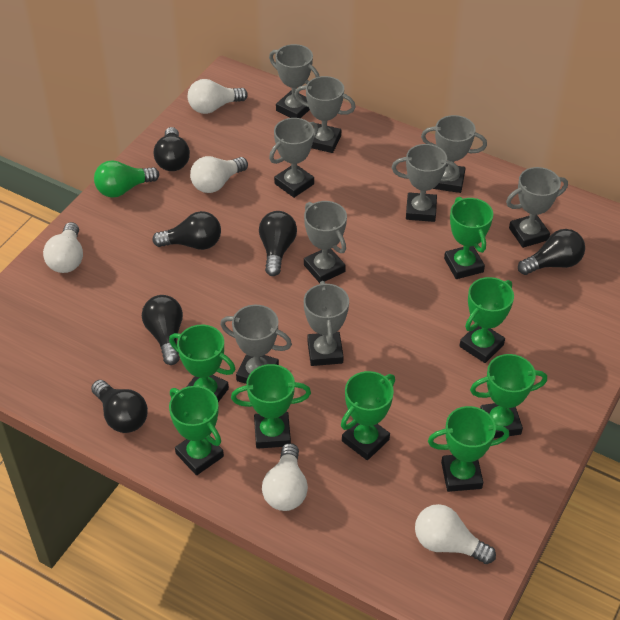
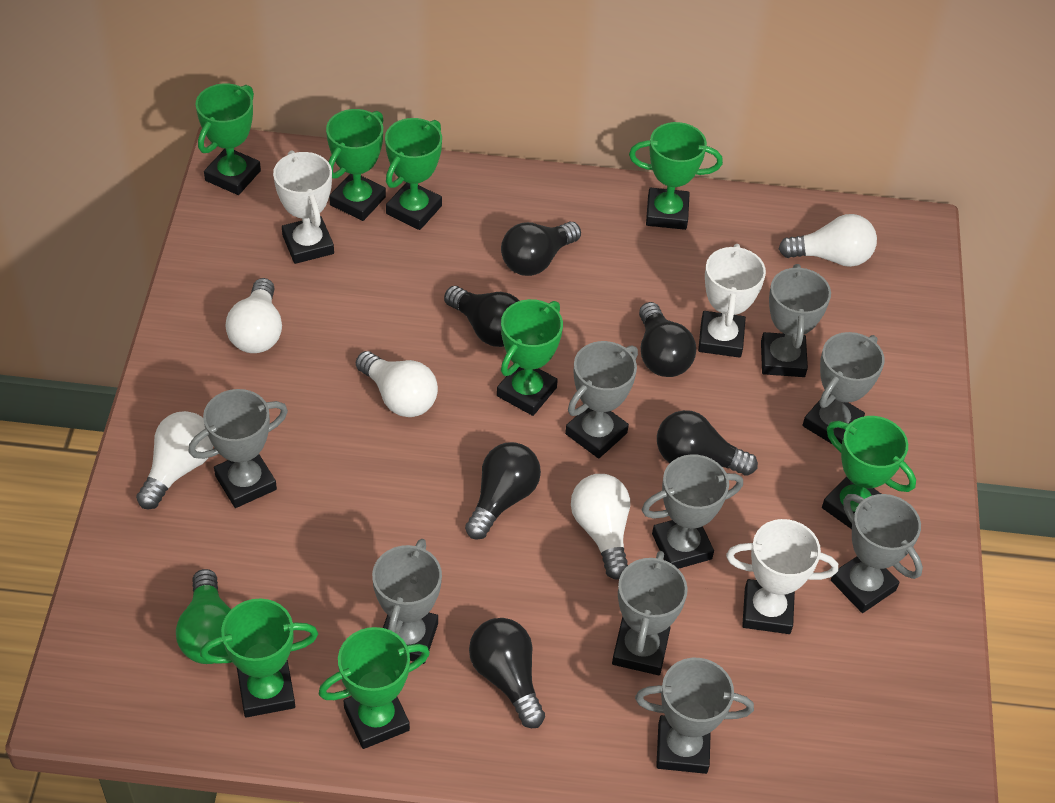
white trophy: none = 0 -> [273,150,334,264] [698,244,766,358] [726,519,838,634] = 3

